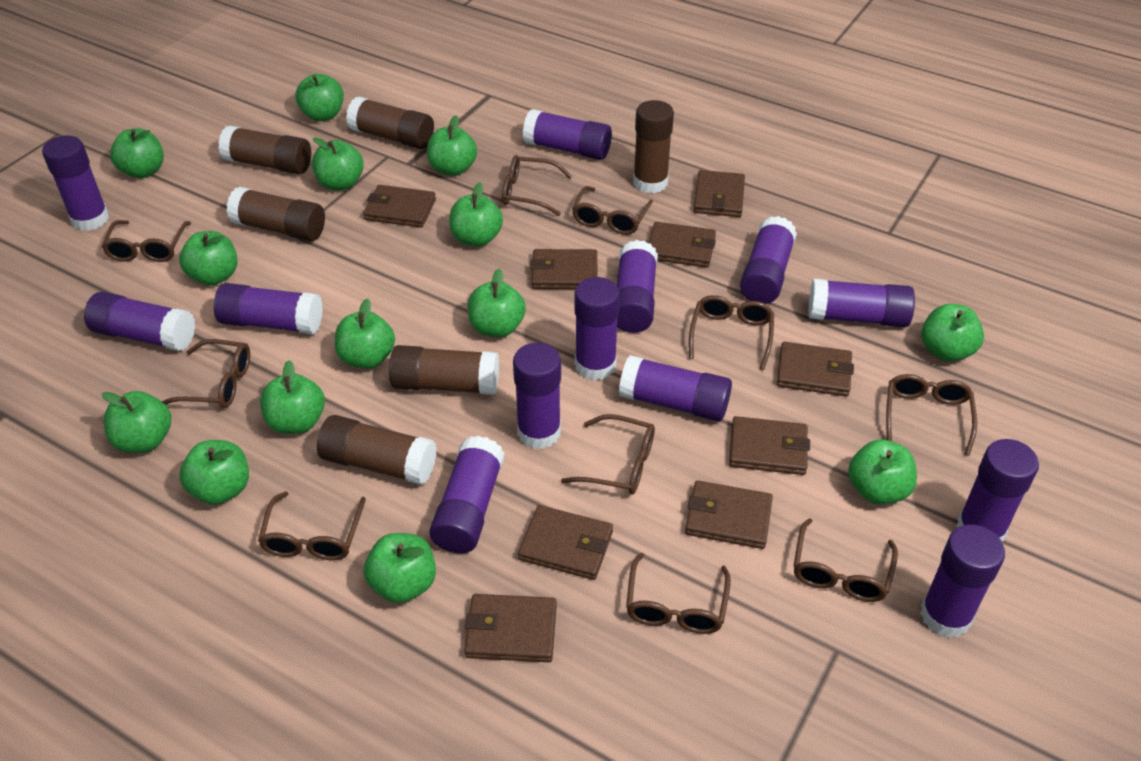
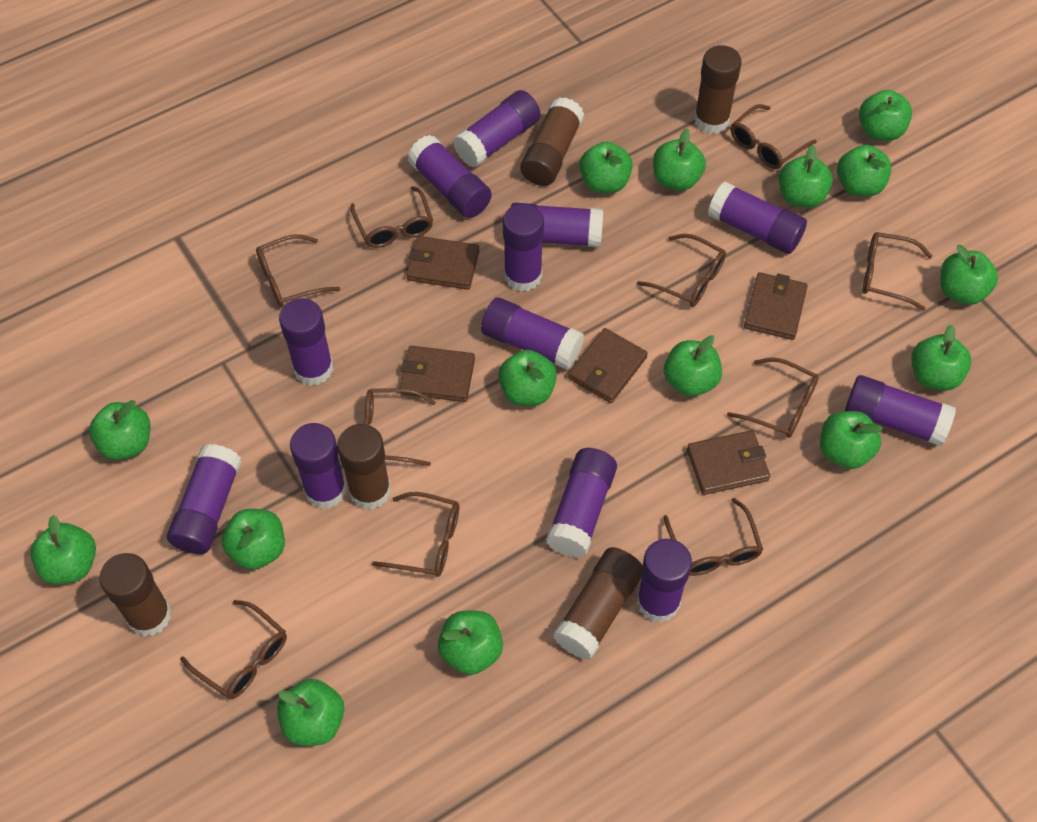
brown glue stick: [218,125,311,174] [226,187,325,241] [317,415,437,485] [346,97,434,149] [389,345,499,395] [633,100,674,193] = 6 -> [99,553,171,637] [337,424,391,510] [520,97,584,186] [553,547,643,660] [694,45,742,134] = 5
brown wallet: [363,185,436,228] [465,594,557,662] [518,505,613,580] [530,249,598,289] [649,222,716,268] [685,480,773,549] [694,170,745,217] [729,416,810,475] [777,342,854,397] = 9 -> [400,346,475,402] [407,236,479,290] [568,328,648,403] [687,430,770,495] [744,272,808,340] = 5
green apple: [102,391,171,453] [110,128,164,178] [179,231,238,285] [179,440,249,505] [260,360,325,434] [295,74,344,121] [312,137,364,190] [335,298,395,369] [364,533,436,603] [427,115,477,176] [449,183,503,247] [467,268,526,337] [848,440,917,504] [921,304,984,362] = 14 -> [30,515,96,584] [89,400,150,460] [222,509,285,570] [277,679,344,746] [438,611,503,675] [498,350,557,406] [579,141,633,193] [653,129,706,191] [664,336,722,397] [779,145,833,208] [820,411,883,469] [837,145,892,197] [859,90,912,141] [911,325,971,391] [940,245,998,305] = 15
purple glue stick: [42,135,109,231] [84,291,195,351] [214,283,323,334] [429,436,505,554] [513,343,561,449] [523,109,612,160] [575,277,620,380] [617,240,658,333] [619,355,732,421] [740,216,797,304] [808,279,915,327] [920,524,1005,638] [956,439,1039,541] = 13 -> [167,444,242,554] [279,298,333,386] [290,423,346,509] [408,135,492,218] [453,90,540,168] [481,297,584,370] [503,204,544,292] [511,203,604,247] [546,448,617,558] [637,539,692,623] [708,182,807,254] [845,375,956,446] = 12

